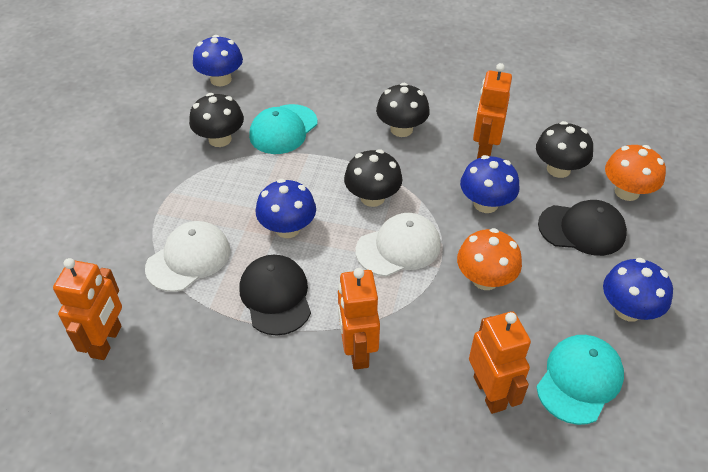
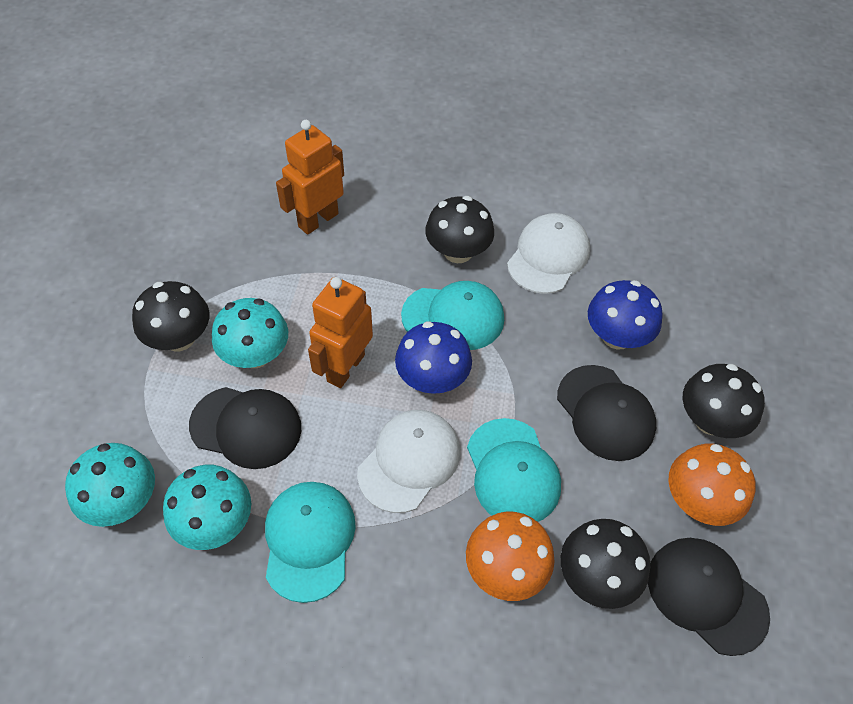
black cap: [239,255,311,336] [538,200,627,256] = 2 -> [189,387,301,469] [557,365,656,461] [648,538,770,656] = 3
blue mushroom: [193,35,243,86] [256,179,316,238] [460,155,520,213] [603,258,673,322] = 4 -> [395,321,472,394] [588,280,663,350] = 2
orange robot: [53,258,122,360] [338,268,380,370] [469,311,531,414] [473,63,512,159] = 4 -> [276,120,344,235] [308,277,373,388] = 2
turquoise cap: [249,104,317,154] [537,335,624,425] = 2 -> [265,482,356,603] [401,281,504,350] [467,418,561,522] = 3
turquoise mushroom: none = 0 -> [65,443,155,527] [163,465,251,550] [212,298,288,368] = 3

